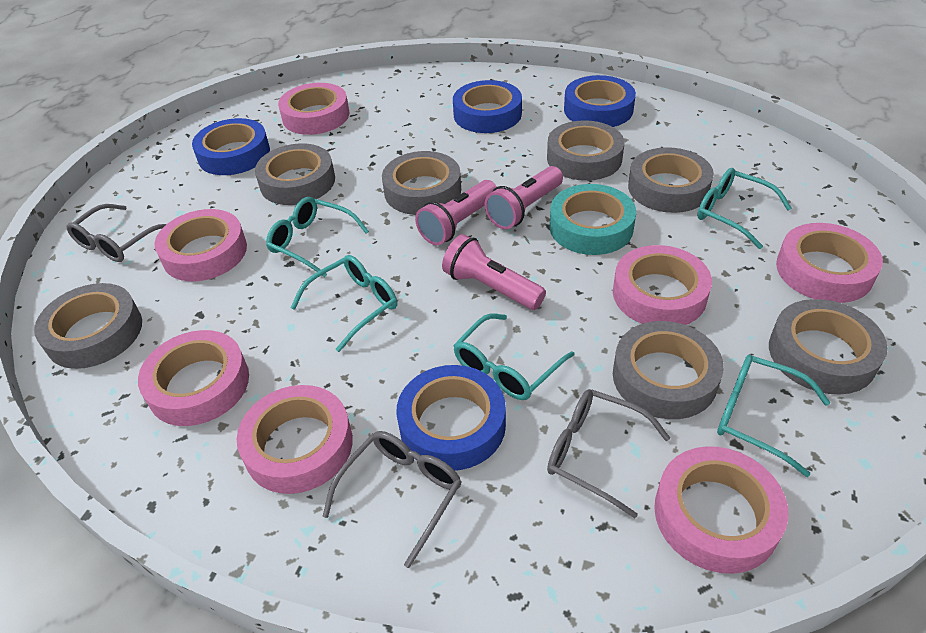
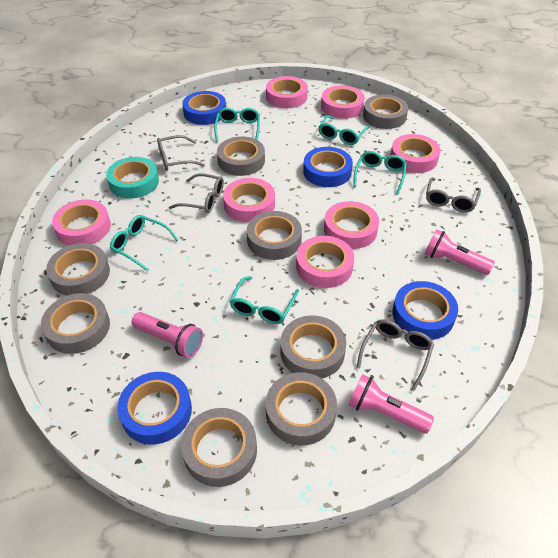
grey glasses: [66,204,167,262] [322,431,462,568] [547,389,670,518] = 3 -> [157,135,205,171] [169,173,224,213] [356,319,434,391] [426,177,481,213] = 4
grey tape: [34,283,142,369] [255,143,335,205] [382,151,461,215] [547,120,624,181] [613,321,724,419] [628,147,714,213] [769,299,888,395] = 7 -> [41,293,110,354] [46,243,110,296] [181,408,257,487] [217,136,265,176] [247,211,302,260] [266,372,337,445] [280,315,346,378] [363,94,408,129] = 8

